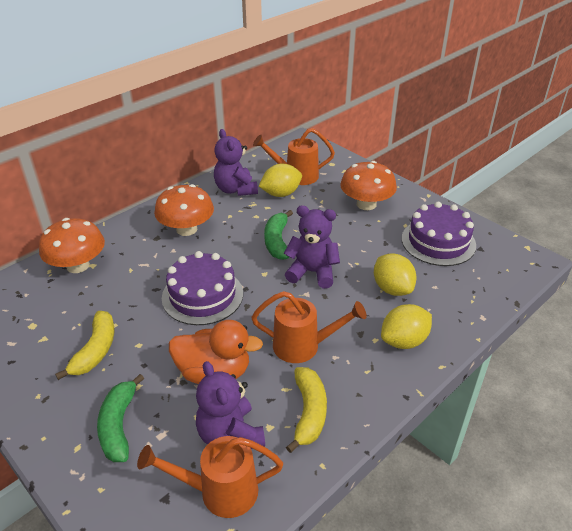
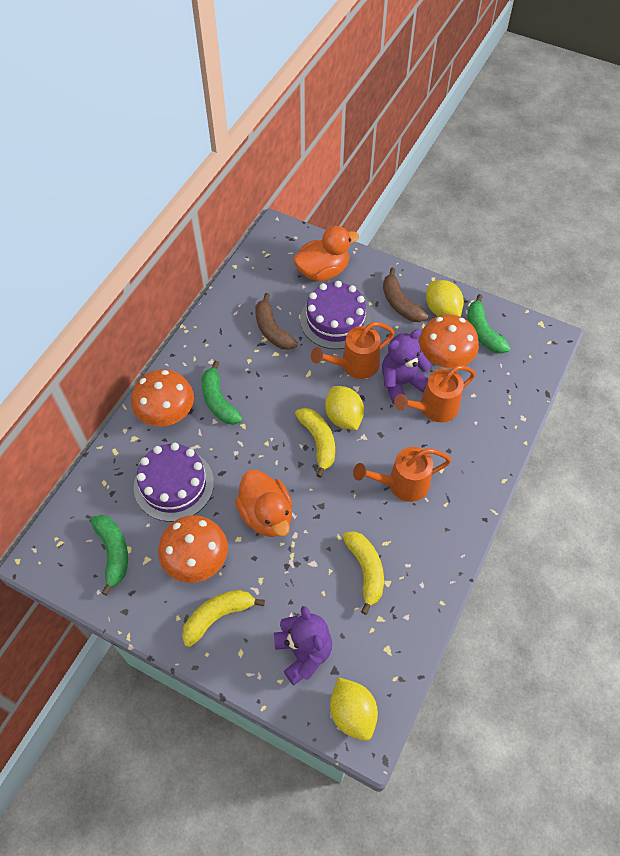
brown banana: none = 0 -> [255,293,298,350] [383,268,429,322] = 2
green banana: [97,374,144,462] [264,210,293,260] = 2 -> [91,515,128,596] [201,361,243,425] [467,294,511,354] = 3
orange duck: [169,320,263,384] = 1 -> [235,470,292,537] [293,226,359,281] = 2
purple teddy bear: [196,361,265,449] [214,129,258,196] [284,205,340,288] = 3 -> [274,606,332,685] [382,330,432,404] = 2
yellow banana: [55,311,114,380] [286,367,327,453] = 2 -> [182,590,265,647] [295,408,335,478] [343,531,384,615] = 3

